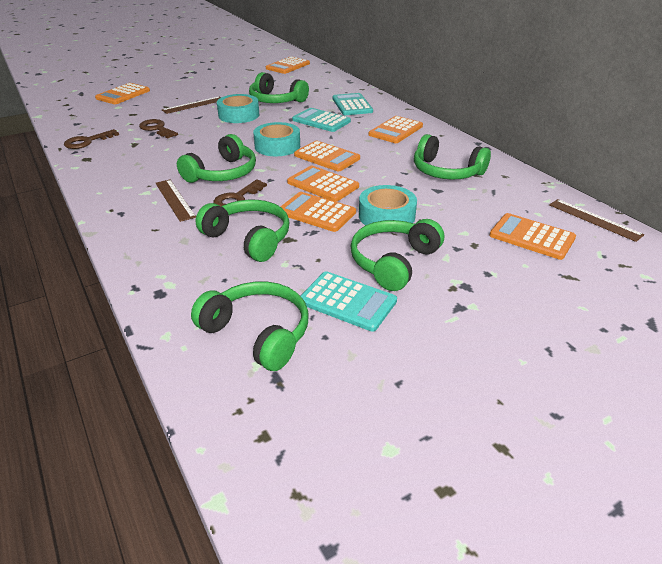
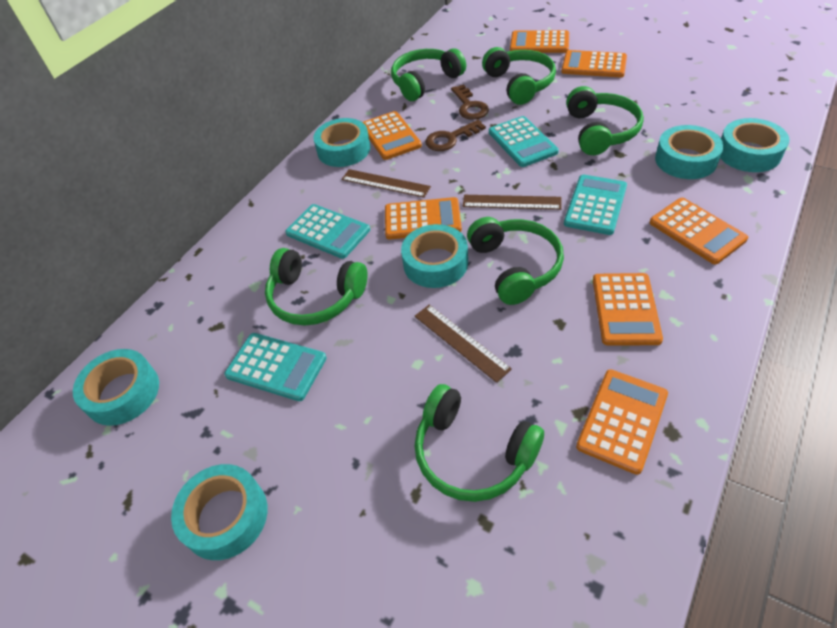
brown key: [64,129,119,149] [139,119,178,138] [214,179,267,206] = 3 -> [425,120,486,151] [451,84,489,120] = 2
turquoise calculator: [292,108,351,132] [301,271,397,332] [332,93,373,115] = 3 -> [224,333,327,401] [285,204,370,259] [489,116,559,167] [564,175,627,235] = 4
turquoise tape: [217,94,259,123] [253,122,300,156] [359,185,417,225] = 3 -> [73,349,159,426] [171,464,268,560] [313,118,370,167] [401,224,468,288] [655,125,724,179] [720,118,790,172] = 6

